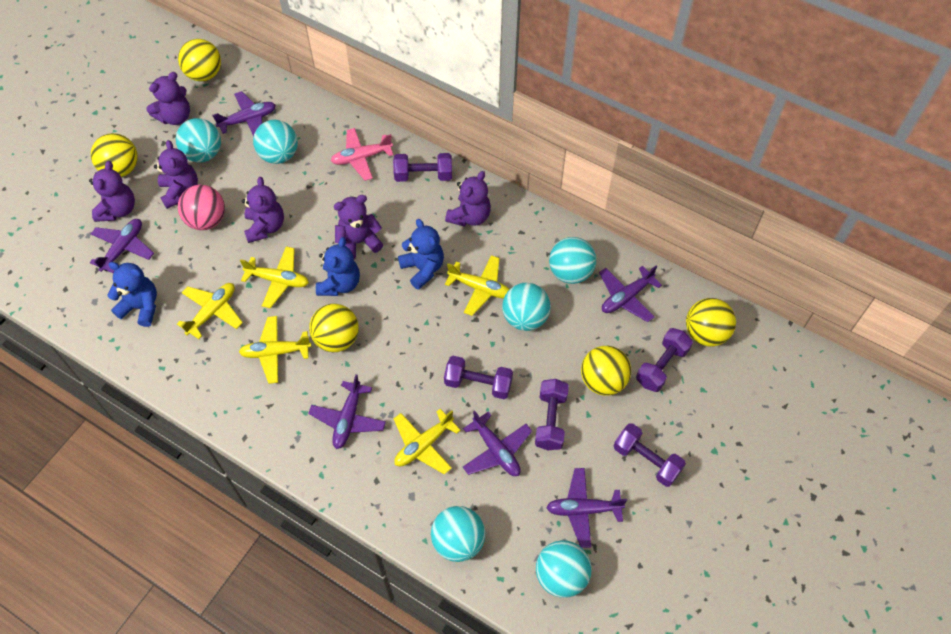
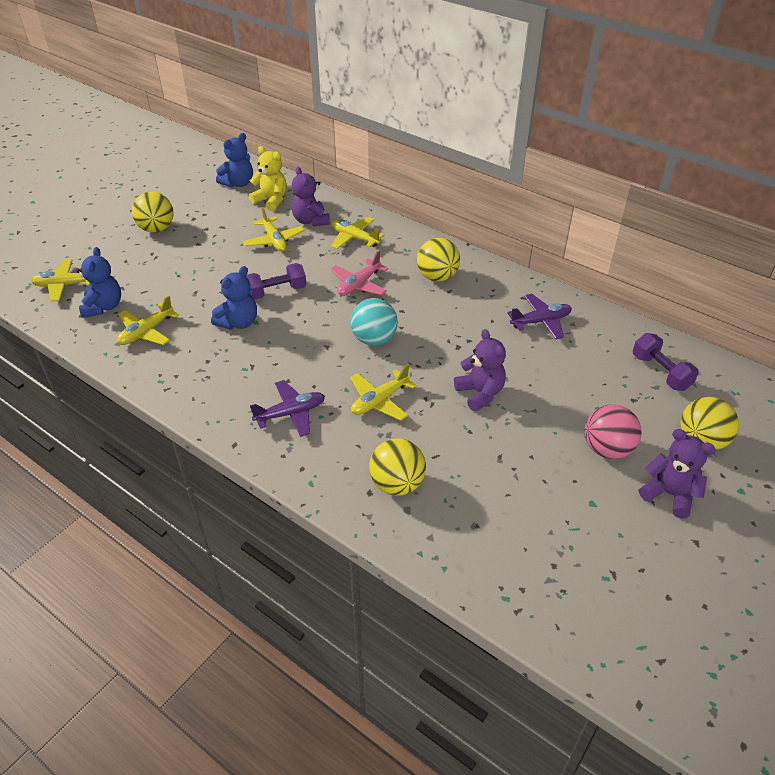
purple dumbbell: [393,153,452,182] [444,356,513,399] [535,379,569,450] [614,423,686,487] [636,328,693,392] = 5 -> [246,263,306,300] [633,333,699,391] = 2
purple plane: [90,219,154,273] [212,91,276,137] [308,374,386,449] [463,410,532,476] [546,468,627,548] [599,266,662,322] = 6 -> [250,380,325,437] [507,294,572,339] = 2
purple teddy bear: [89,161,135,222] [147,72,190,125] [154,140,198,209] [242,177,284,243] [334,195,383,259] [445,171,491,227] = 6 -> [291,167,330,226] [454,329,506,412] [639,429,716,519] = 3
turquoise ball: [176,118,221,162] [253,120,298,164] [431,506,485,562] [502,283,550,331] [536,540,592,598] [549,237,596,284] = 6 -> [350,298,398,346] = 1
yellow ball: [91,133,138,177] [178,39,221,81] [309,304,359,352] [581,346,631,396] [686,298,736,346] = 5 -> [132,192,174,233] [369,439,426,496] [417,238,460,281] [680,397,739,450] = 4
yellow teddy bear: none = 0 -> [249,146,287,211] = 1

